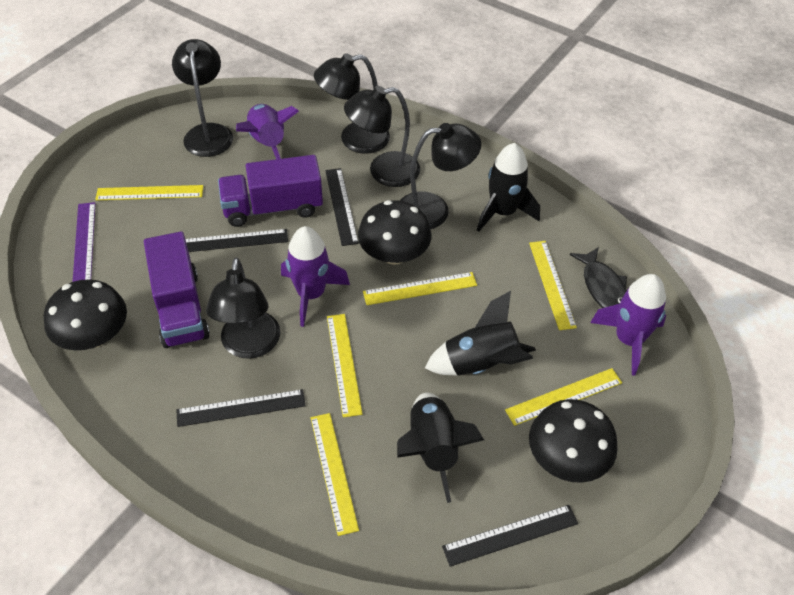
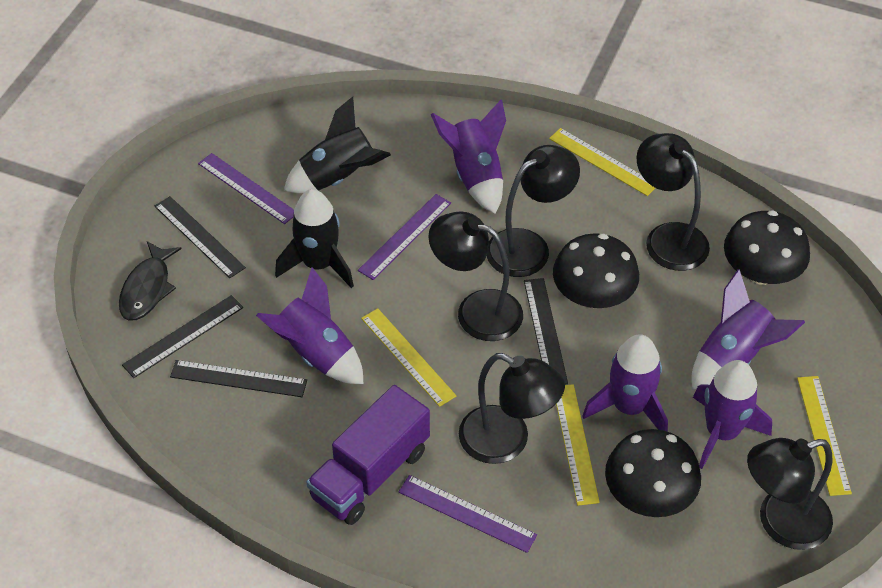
black rocket: [397,393,484,503] [425,291,536,376] [477,143,540,232] = 3 -> [275,189,354,288] [284,97,391,193] = 2
purple rocket: [236,104,299,159] [281,226,350,327] [590,274,666,375] = 3 -> [256,267,363,384] [431,99,506,214] [582,334,668,432] [692,269,805,390] [693,360,772,469] = 5
purple ruler: [73,202,95,282] = 1 -> [198,153,294,224] [358,194,451,280] [398,475,537,553] = 3
purple truck: [144,231,210,348] [218,155,323,227] = 2 -> [306,385,430,525] = 1
yellow ruler: [95,185,203,200] [311,413,359,536] [327,314,363,418] [363,272,477,305] [505,368,622,426] [529,241,577,330] = 6 -> [361,308,456,407] [549,128,655,196] [556,384,600,506] [797,376,852,496] = 4

